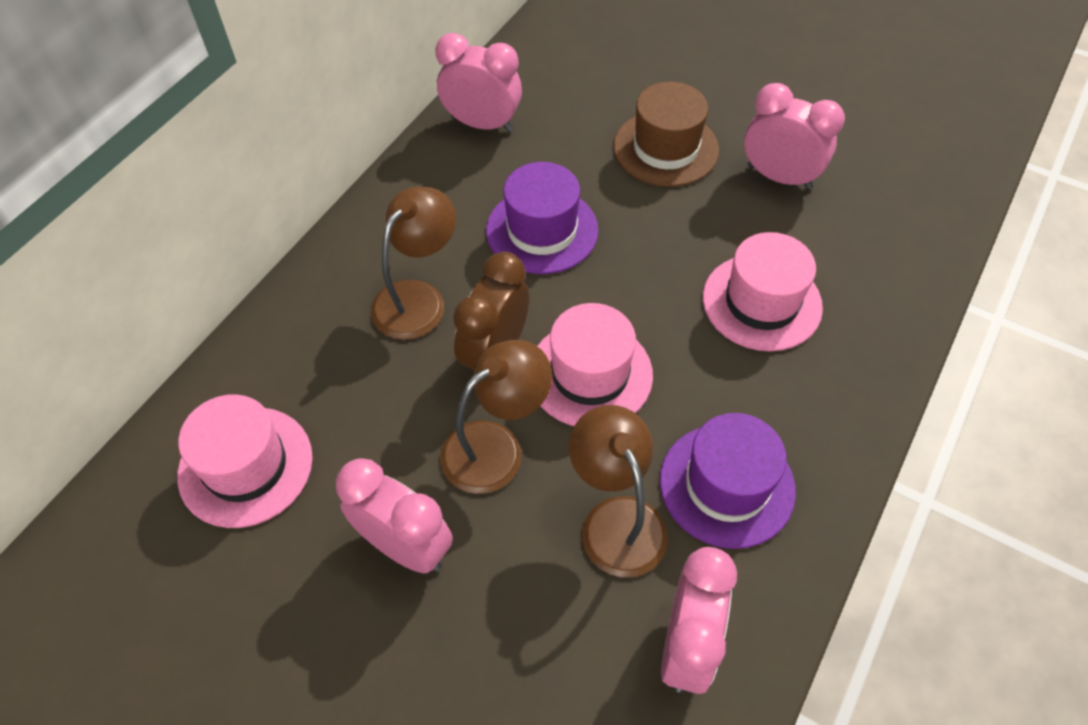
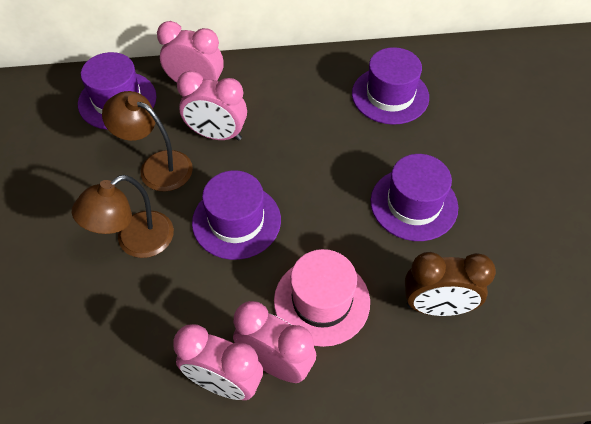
brown hat: [613,82,719,187] = 1 -> none = 0
brown lamp: [371,187,456,340] [440,340,552,494] [569,405,668,577] = 3 -> [72,175,174,258] [102,91,193,192] = 2
pink hat: [178,394,313,528] [537,303,653,426] [703,232,823,352] = 3 -> [274,249,370,347] = 1
purple hat: [486,162,599,274] [660,413,796,549] = 2 -> [78,52,157,130] [192,170,281,260] [352,47,429,125] [371,154,458,241] = 4

